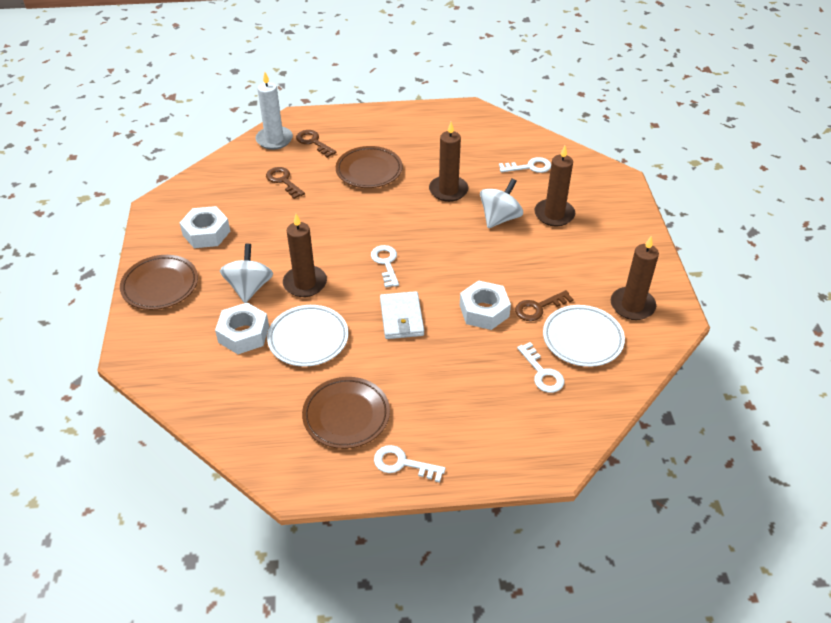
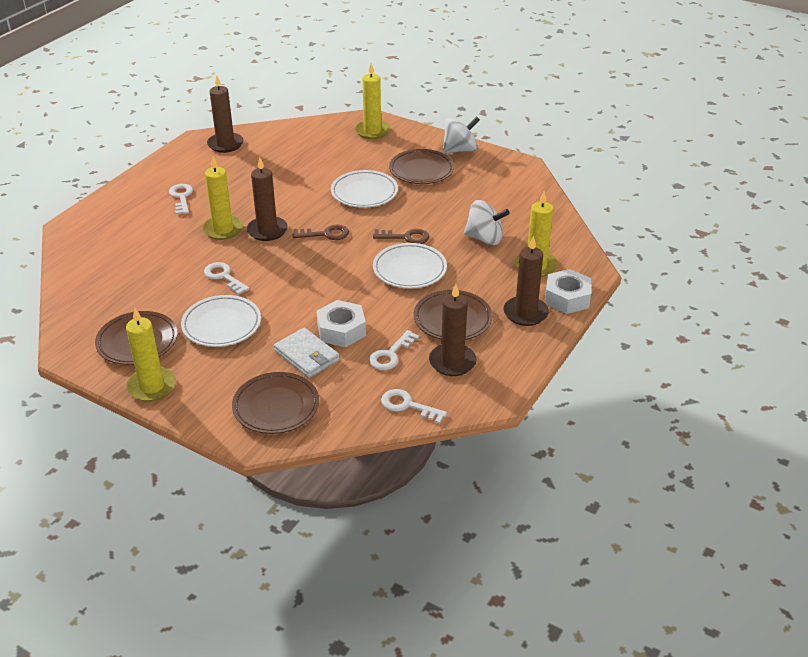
brown key: [266,167,305,199] [296,130,337,158] [515,290,574,321] = 3 -> [292,225,349,240] [373,229,430,244] = 2
brown plate: [120,255,198,310] [302,377,390,449] [336,146,403,188] = 3 -> [95,311,178,365] [232,372,319,434] [389,149,454,184] [414,290,492,340] = 4
white candle: [256,72,293,150] = 1 -> none = 0
white nut: [180,206,230,248] [215,303,269,354] [460,280,511,330] = 3 -> [316,300,366,347] [545,269,592,314] = 2
white plate: [267,305,349,367] [543,305,625,367] = 2 -> [181,295,261,347] [331,170,398,208] [373,243,447,289] = 3
yellow candle: none = 0 -> [126,308,176,402] [202,156,243,240] [355,63,390,139] [515,191,558,277] = 4

